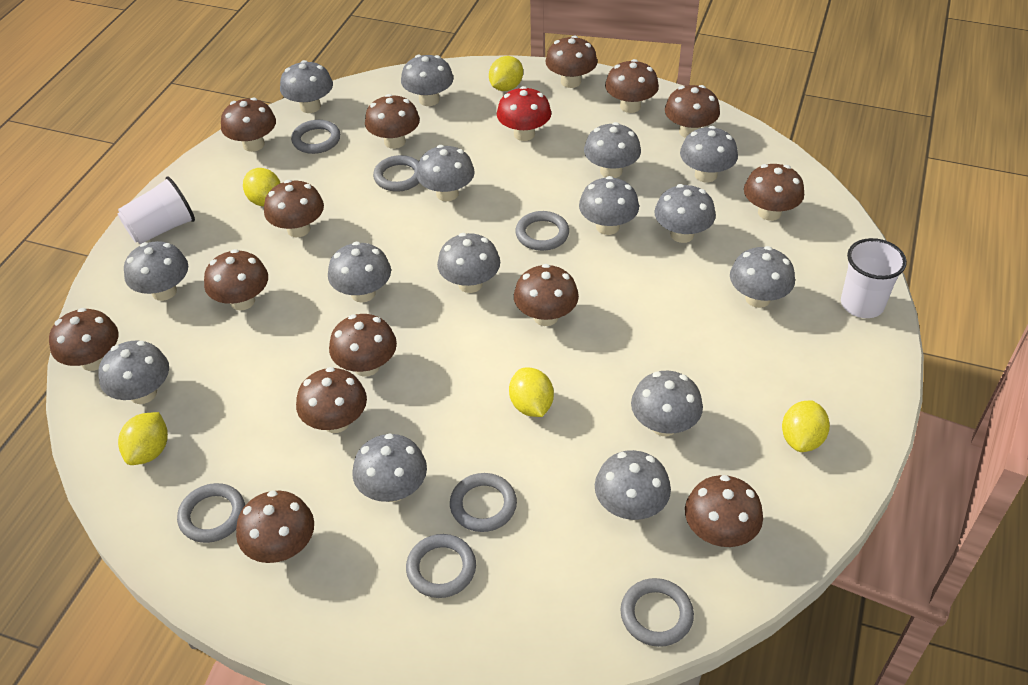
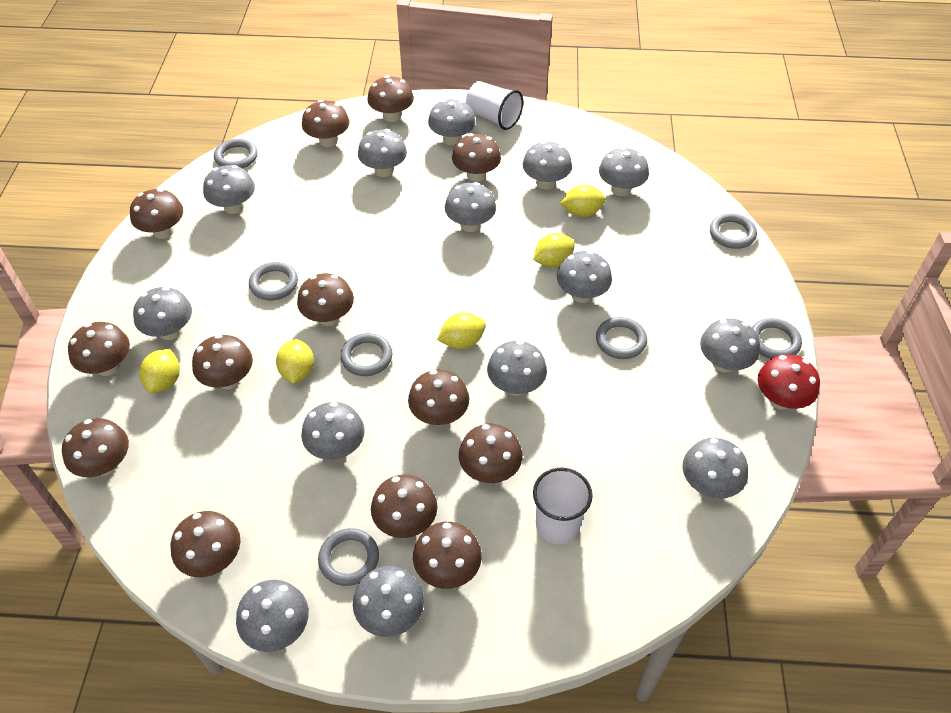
brown mushroom: [49,308,119,371] [204,249,268,310] [221,97,276,152] [236,490,314,563] [264,180,324,237] [296,367,367,433] [329,314,397,377] [365,94,420,149] [514,264,579,326] [545,35,597,88] [605,59,659,113] [665,85,720,138] [685,475,763,547] [744,164,804,221] = 14 -> [62,418,129,477] [68,322,130,376] [130,188,183,239] [170,511,241,577] [192,334,253,389] [297,273,354,326] [302,100,349,147] [367,75,414,122] [371,475,438,538] [408,370,469,425] [413,522,482,589] [452,133,501,182] [459,424,523,483] = 13
grey mushroom: [99,341,169,404] [124,241,188,301] [280,60,333,113] [328,242,391,303] [352,433,427,502] [401,55,454,106] [417,145,474,201] [437,233,500,293] [579,176,639,235] [584,122,641,178] [595,450,671,520] [631,371,703,436] [654,184,716,243] [680,126,738,183] [730,246,795,308] = 15 -> [133,287,192,340] [203,165,255,214] [236,580,309,652] [301,402,365,460] [353,566,424,637] [358,129,407,177] [428,99,476,146] [445,182,496,232] [487,340,547,395] [522,141,572,190] [557,251,612,303] [599,147,649,196] [683,438,748,498] [700,318,760,373] = 14

